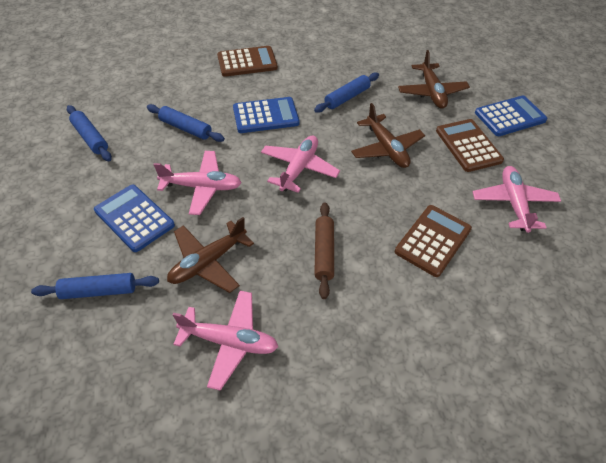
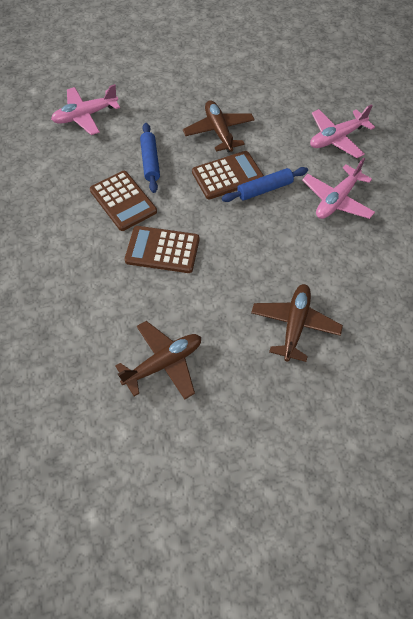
blue calculator: [94,185,175,252] [233,97,299,133] [475,95,548,136] = 3 -> none = 0
blue rolling pin: [31,273,159,299] [67,105,112,161] [147,104,225,142] [314,72,379,113] = 4 -> [140,123,160,193] [222,167,308,202] = 2
brown rolling pin: [314,202,334,299] = 1 -> none = 0
pink plane: [153,151,242,215] [173,291,278,391] [261,135,340,193] [473,166,561,233] = 4 -> [51,84,120,135] [302,158,375,219] [310,104,375,158] = 3

